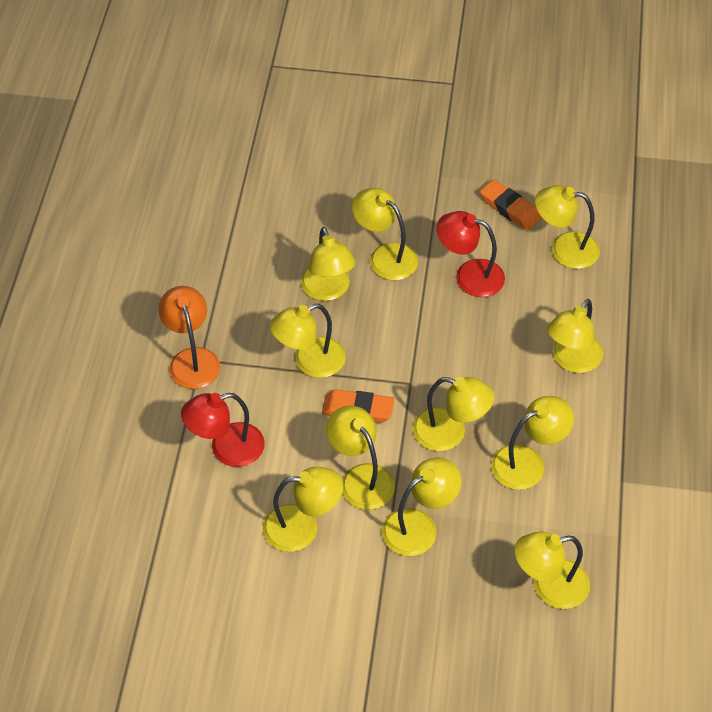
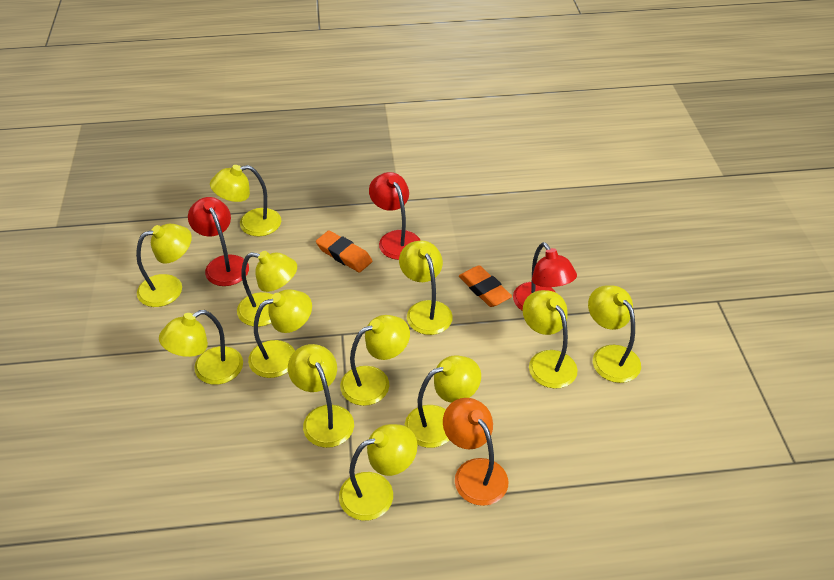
red lamp: [181,393,265,467] [437,211,505,297] = 2 -> [188,197,249,286] [369,172,421,260] [513,242,577,311] = 3
yellow lamp: [263,467,343,552] [270,304,346,378] [301,227,356,301] [326,405,395,510] [352,188,418,280] [382,458,461,556] [413,377,494,451] [491,396,574,490] [515,532,590,609] [535,185,600,269] [547,299,603,373] = 11 -> [136,224,192,307] [159,310,243,385] [210,165,281,236] [237,251,297,327] [248,289,312,378] [288,344,354,448] [339,424,417,521] [340,315,410,406] [399,241,453,335] [405,355,481,448] [523,290,578,389] [588,285,641,383] = 12

